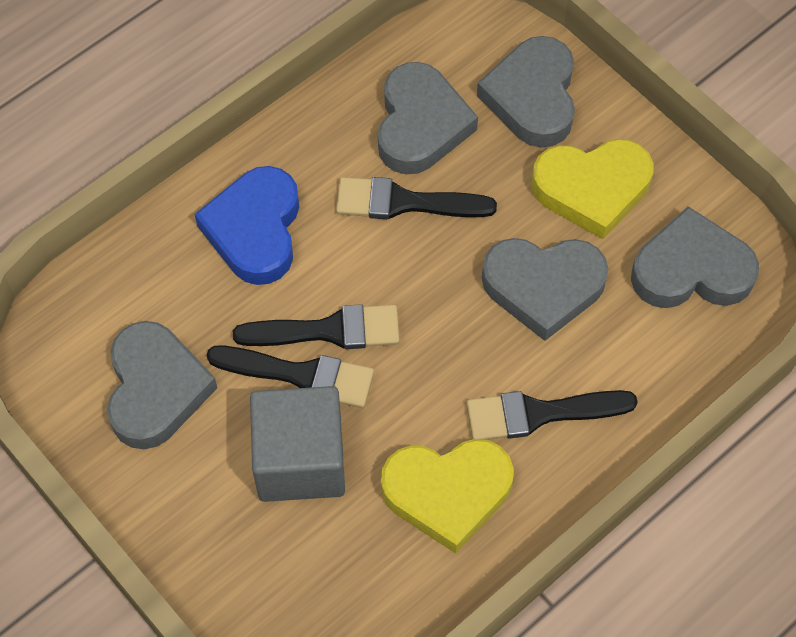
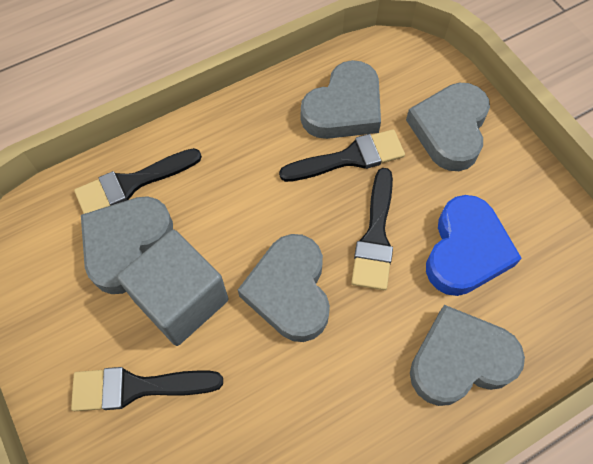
yellow heart: [381,439,514,554] [531,139,653,239] = 2 -> none = 0

